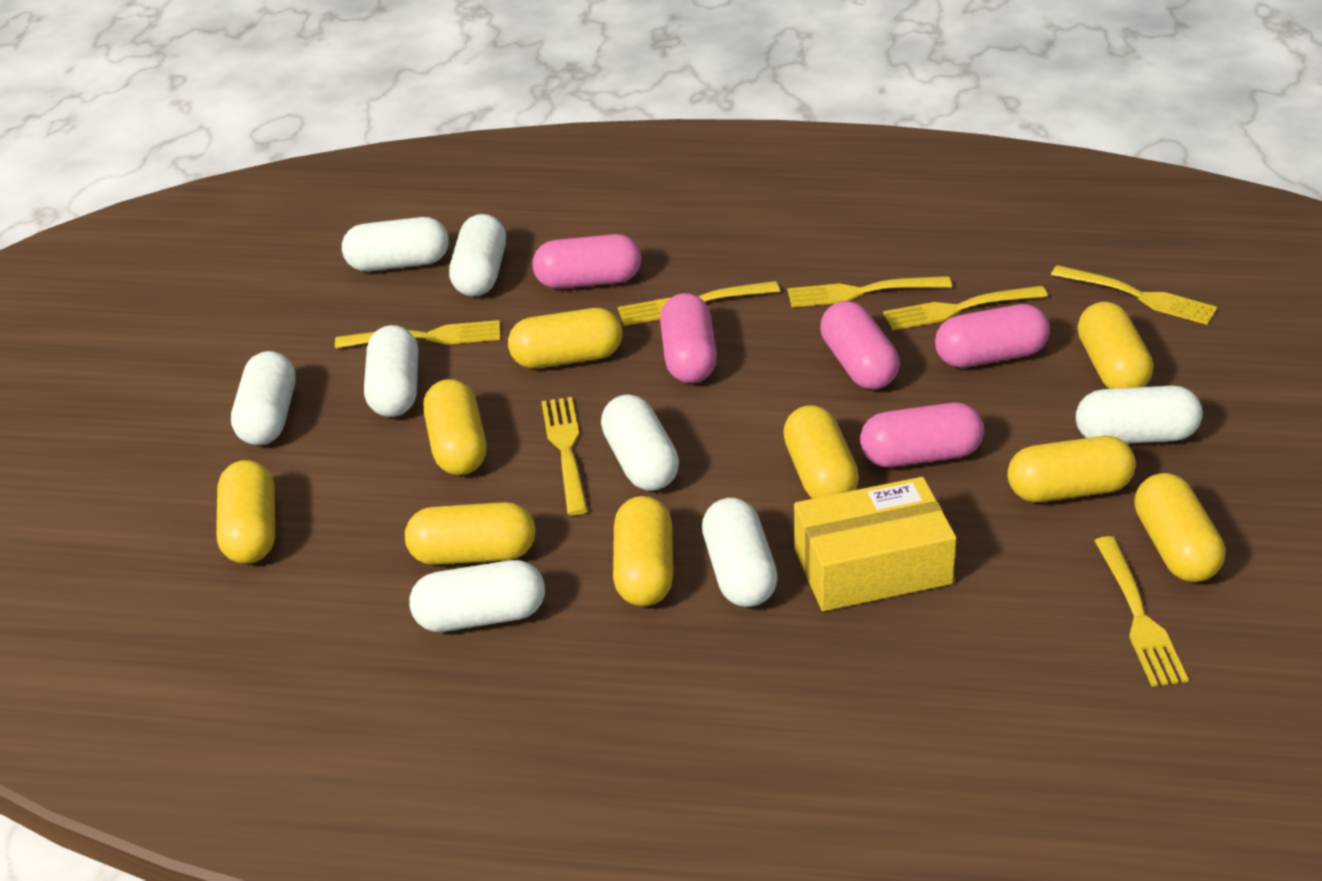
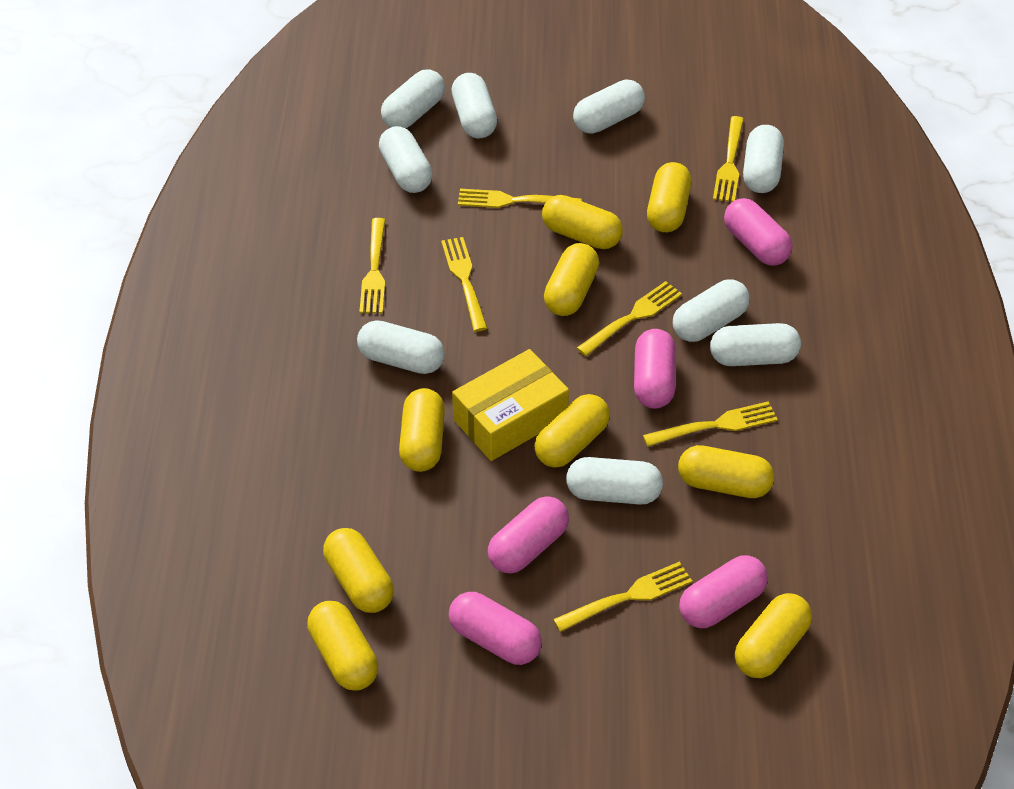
white capsule: [231,351,296,445] [342,217,449,271] [364,325,418,417] [409,560,545,632] [449,214,506,297] [601,394,679,491] [702,498,778,607] [1076,385,1203,444] = 8 -> [357,320,445,374] [379,126,433,193] [381,70,445,128] [452,73,497,138] [566,457,663,505] [573,79,645,134] [673,279,750,342] [710,323,801,366] [743,125,784,193] = 9

